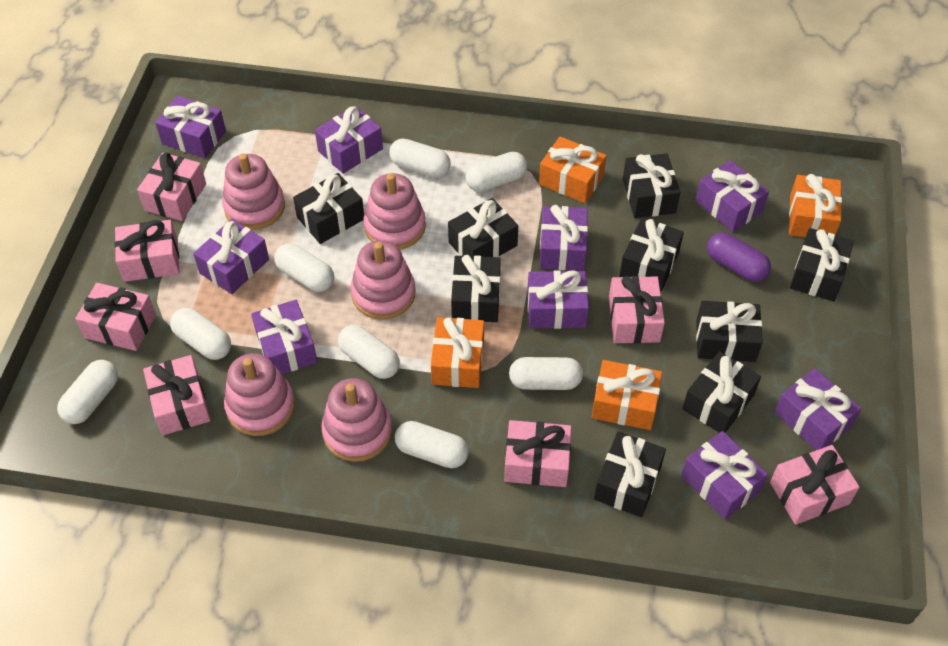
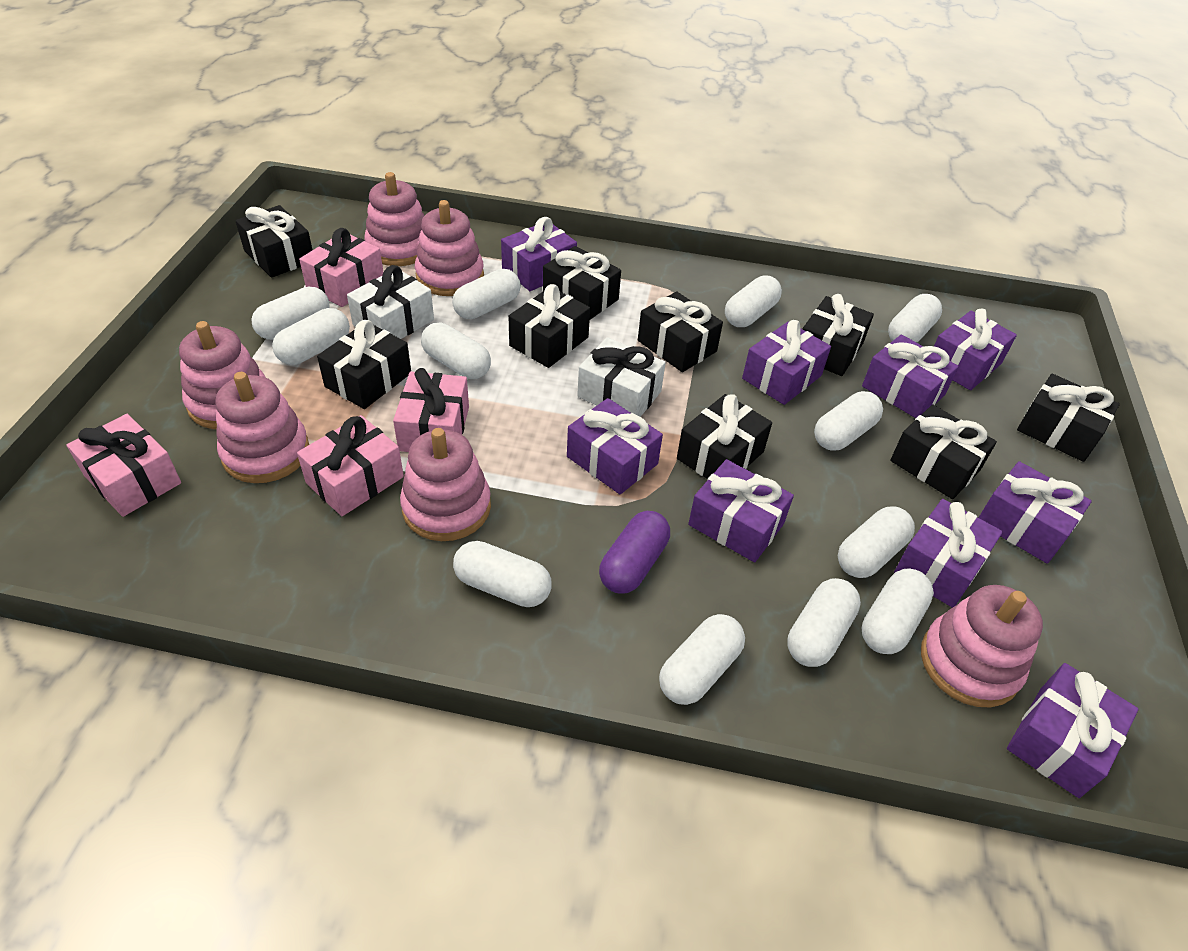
orange gift: [431,317,484,388] [539,136,606,203] [592,360,662,430] [789,174,842,237] = 4 -> none = 0
pink gift: [75,283,156,351] [115,220,179,282] [137,152,206,221] [143,355,211,435] [504,420,571,487] [609,276,665,343] [770,445,860,525] = 7 -> [67,414,181,517] [297,415,404,516] [299,228,383,307] [393,368,469,452] = 4
pink stacking toy: [222,153,285,230] [224,353,295,436] [321,378,392,462] [350,240,416,319] [363,173,426,250] = 5 -> [179,321,266,429] [215,372,309,483] [364,172,424,266] [400,428,491,541] [415,200,484,296] [921,585,1043,707] = 6
white capsule: [57,360,118,424] [170,308,231,360] [274,243,334,292] [338,325,400,379] [389,139,451,177] [395,421,469,468] [465,152,527,192] [509,357,583,390] = 8 -> [252,287,330,340] [272,308,350,365] [421,323,491,379] [452,269,521,319] [453,541,552,607] [659,614,745,705] [725,276,782,327] [787,578,861,667] [814,391,883,451] [838,506,915,578] [862,568,934,654] [888,294,942,343] = 12
white gift: none = 0 -> [347,265,434,339] [577,337,666,417] = 2

